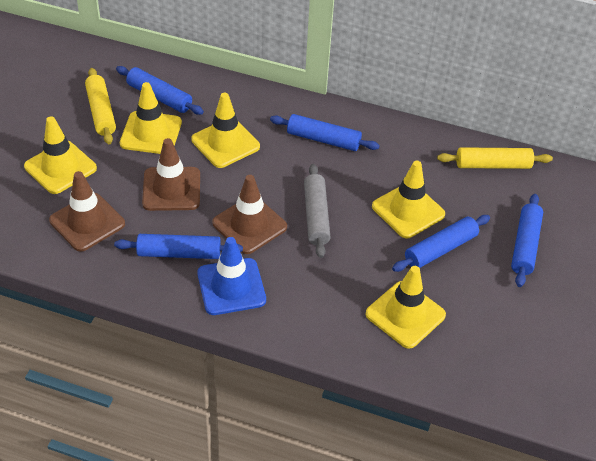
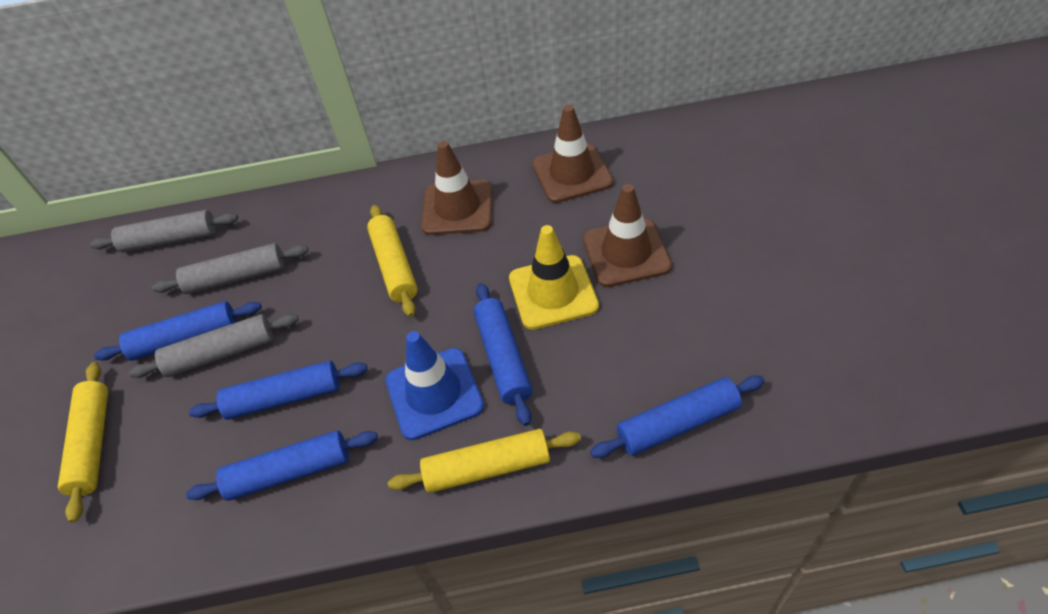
grey rolling pin: [304,164,331,258] = 1 -> [90,210,238,252] [129,314,299,378] [152,243,309,294] = 3
yellow rolling pin: [85,68,116,144] [437,147,553,169] = 2 -> [58,362,108,523] [367,205,418,317] [388,429,581,493] = 3
yellow traffic cone: [24,116,97,194] [120,82,182,154] [191,93,260,168] [365,266,446,349] [372,161,445,238] = 5 -> [509,225,599,330] = 1

